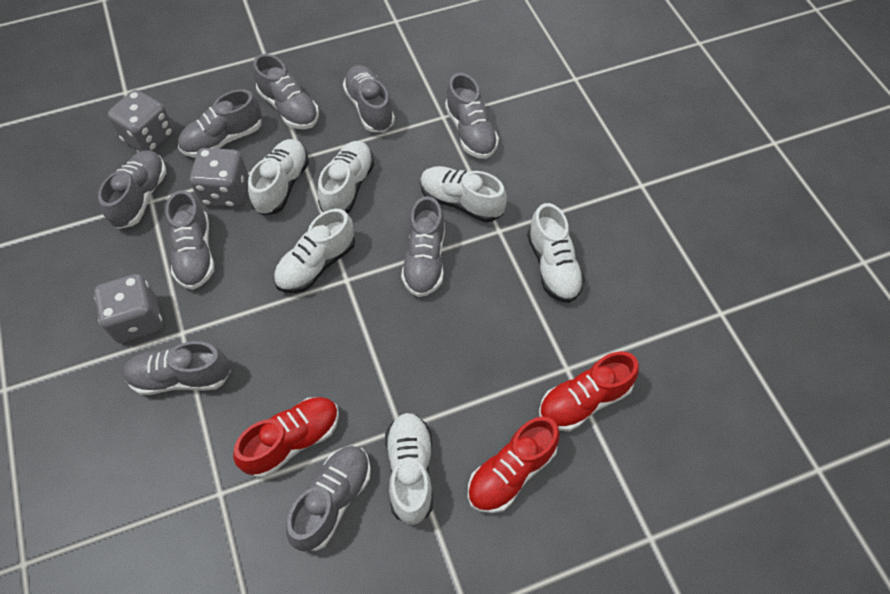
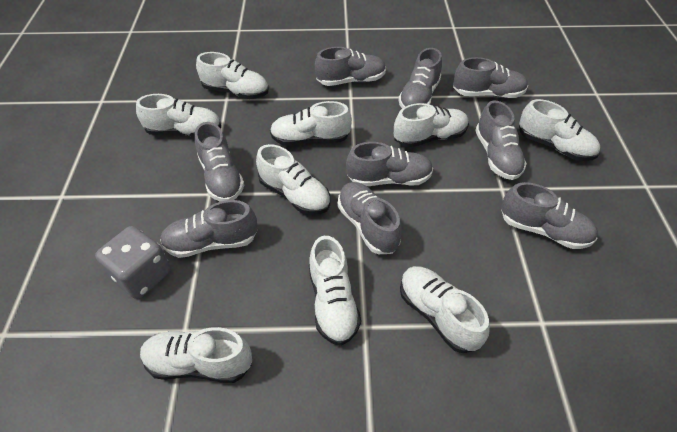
grey dice: [94,274,162,343] [108,90,174,152] [190,148,249,207] = 3 -> [95,226,171,299] = 1
red shoe: [233,397,339,478] [468,416,560,513] [539,351,639,431] = 3 -> none = 0
white shoe: [248,139,309,215] [273,209,355,293] [318,141,374,214] [385,413,433,525] [420,166,507,222] [527,203,585,303] = 6 -> [136,94,221,137] [140,327,252,383] [196,52,269,99] [256,144,330,215] [270,101,352,146] [309,236,361,346] [394,103,469,147] [400,266,490,353] [519,99,600,161] = 9

